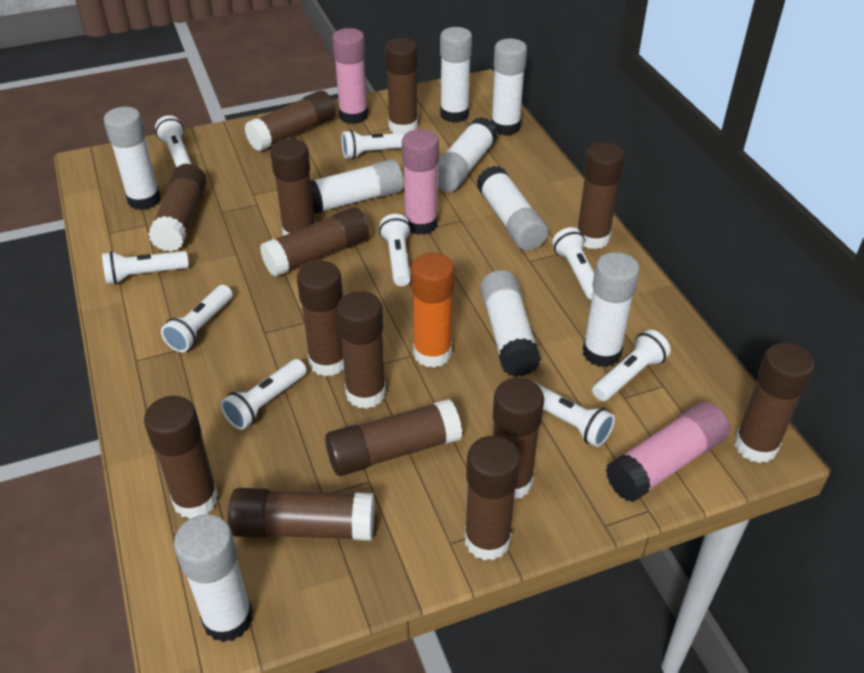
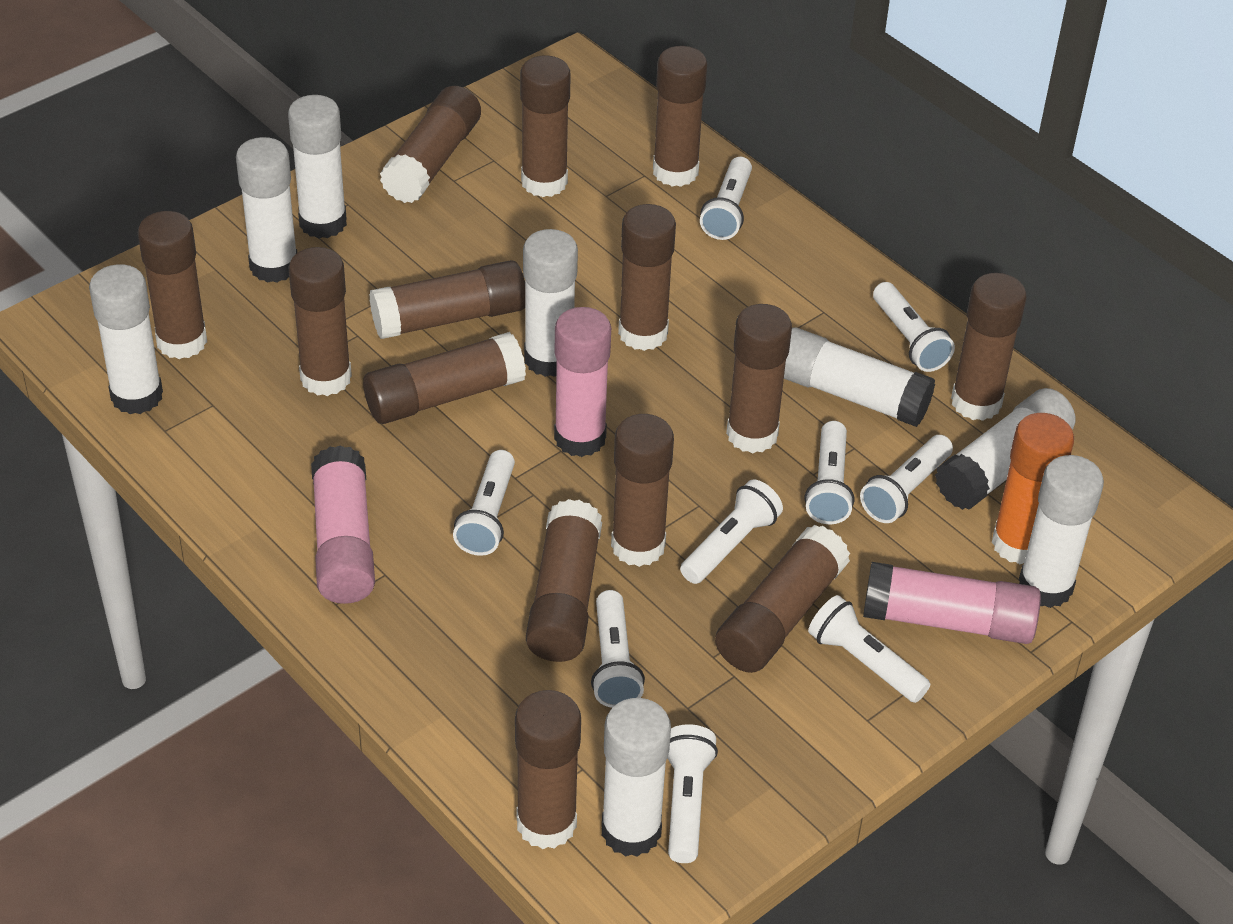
white glue stick: [104,107,161,210] [174,514,253,642] [310,159,404,214] [437,117,498,192] [440,27,472,123] [477,166,548,251] [480,270,541,377] [491,39,527,136] [583,252,640,367] = 9 -> [89,264,163,414] [236,137,297,283] [288,95,347,239] [523,229,578,377] [602,698,671,857] [784,327,935,427] [935,388,1076,510] [1019,455,1104,608] = 8

